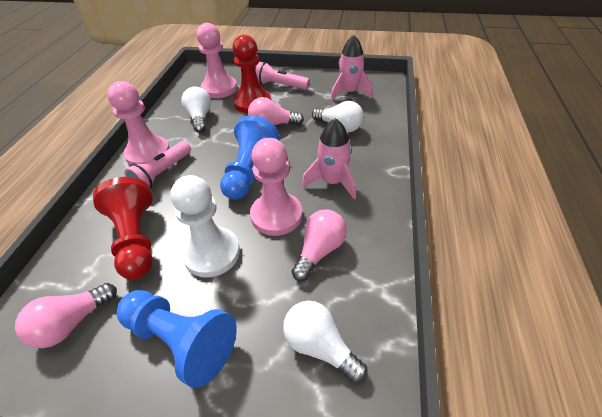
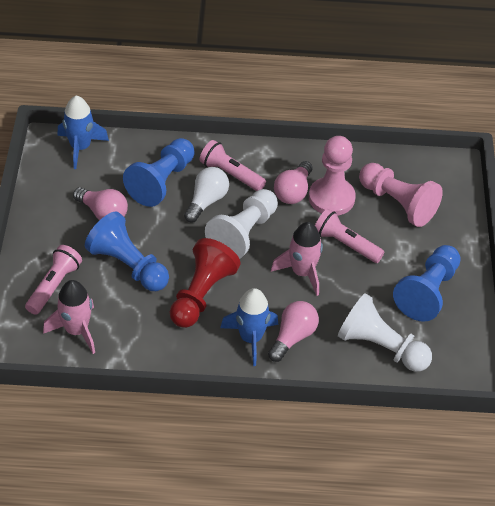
blue pawn: [117,290,237,388] [220,115,280,200] = 2 -> [85,211,169,291] [123,138,195,207] [393,245,461,322] = 3
blue rocket: none = 0 -> [57,95,109,169] [220,288,278,366] = 2
pink flashlight: [124,141,191,189] [255,62,310,90] = 2 -> [25,245,82,315] [200,140,266,191] [315,209,384,263] = 3
pink pawn: [107,81,170,165] [197,23,237,98] [250,138,302,236] = 3 -> [309,136,356,216] [359,163,443,227] = 2
red pawn: [93,177,153,279] [233,35,271,113] = 2 -> [170,238,241,328] = 1
white light bulb: [181,86,211,133] [283,301,367,384] [312,101,364,132] = 3 -> [184,167,229,222] = 1
white pawn: [171,175,240,278] = 1 -> [205,189,278,259] [338,293,432,372] = 2

